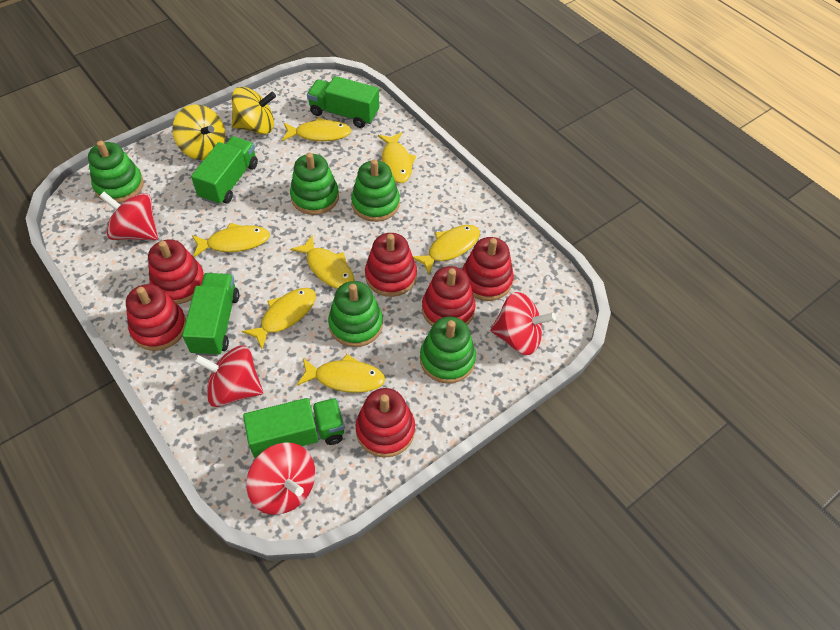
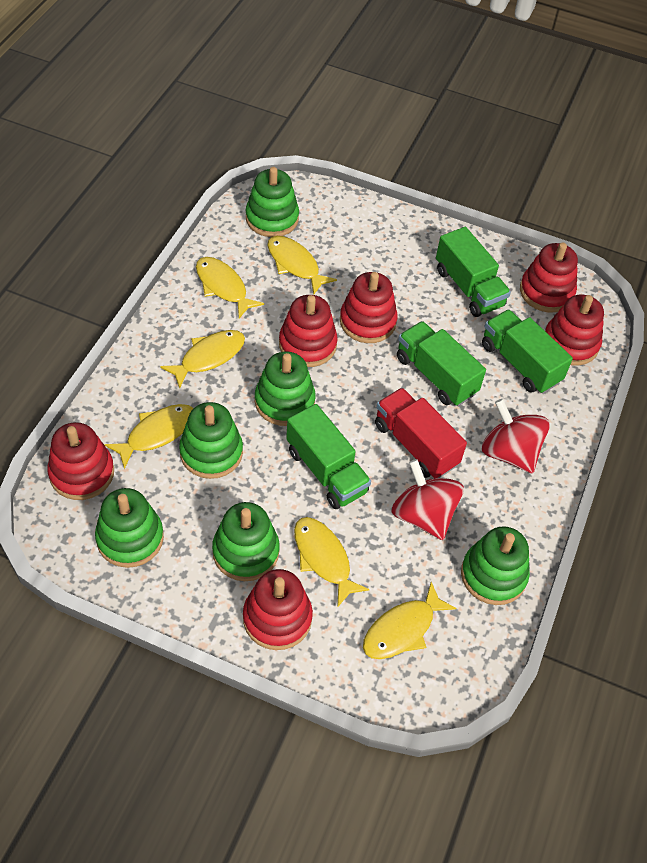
green stacking toy: [88,141,144,203] [290,153,339,215] [328,281,383,347] [351,159,400,222] [420,317,476,384] = 5 -> [95,488,164,568] [179,402,243,479] [212,502,280,581] [246,167,299,237] [255,352,316,426] [461,526,530,605] = 6
red spinning top: [99,192,158,240] [194,346,263,407] [246,442,315,515] [490,292,556,355] = 4 -> [392,459,464,540] [482,399,550,473] = 2
red truck: none = 0 -> [375,388,467,478] = 1
yellow fish: [192,223,270,257] [242,288,316,349] [282,117,352,141] [290,235,354,289] [297,354,385,393] [378,132,416,183] [413,225,480,274] = 7 -> [105,404,194,469] [160,330,245,388] [196,257,264,318] [267,236,337,294] [294,517,370,608] [363,582,457,659] = 6
yellow spinning top: [172,104,225,160] [232,87,276,134] = 2 -> none = 0

